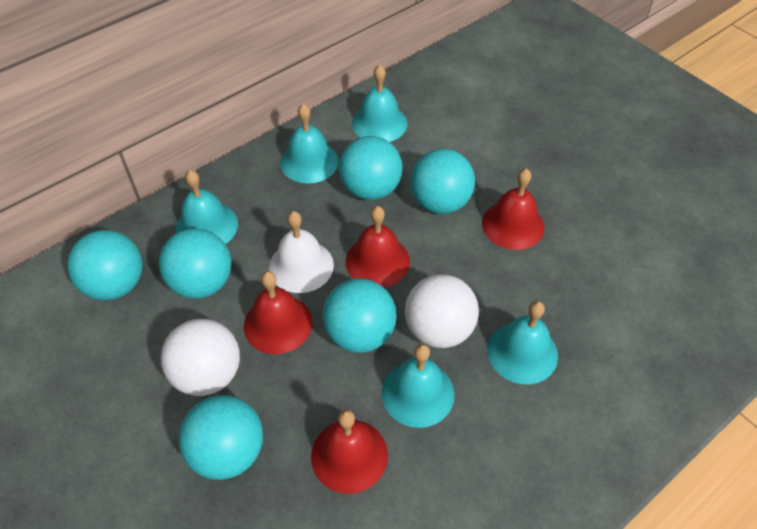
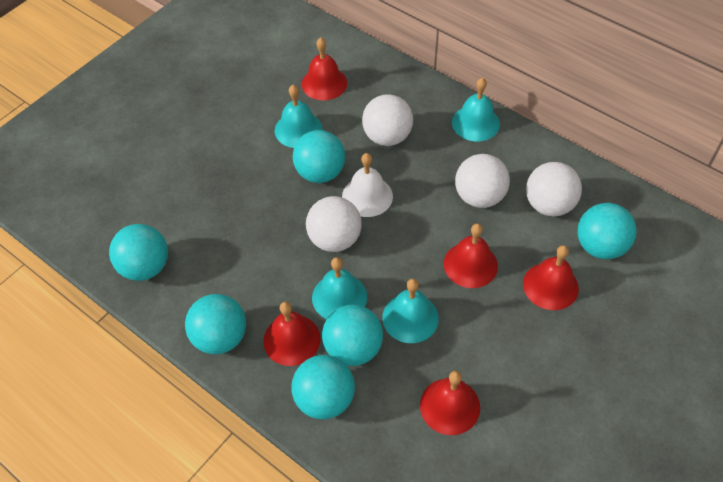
red bell: [244,271,312,354] [311,410,388,494] [346,206,410,287] [482,168,544,250] = 4 -> [263,301,321,366] [301,38,347,100] [420,371,480,435] [444,224,498,288] [523,245,579,310] = 5
turquoise bell: [175,170,238,244] [281,104,339,184] [352,65,407,142] [381,344,455,428] [487,301,558,384] = 5 -> [275,85,322,148] [312,257,367,319] [382,279,439,343] [452,78,500,141] = 4
white ball: [161,319,240,396] [405,274,479,348] = 2 -> [306,196,362,252] [362,94,413,146] [455,154,510,208] [526,162,582,217] = 4

